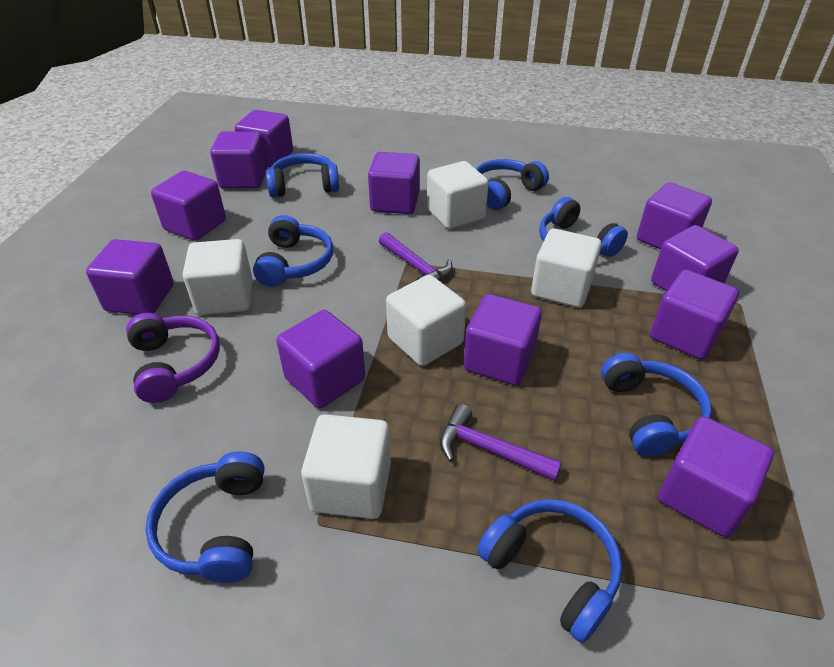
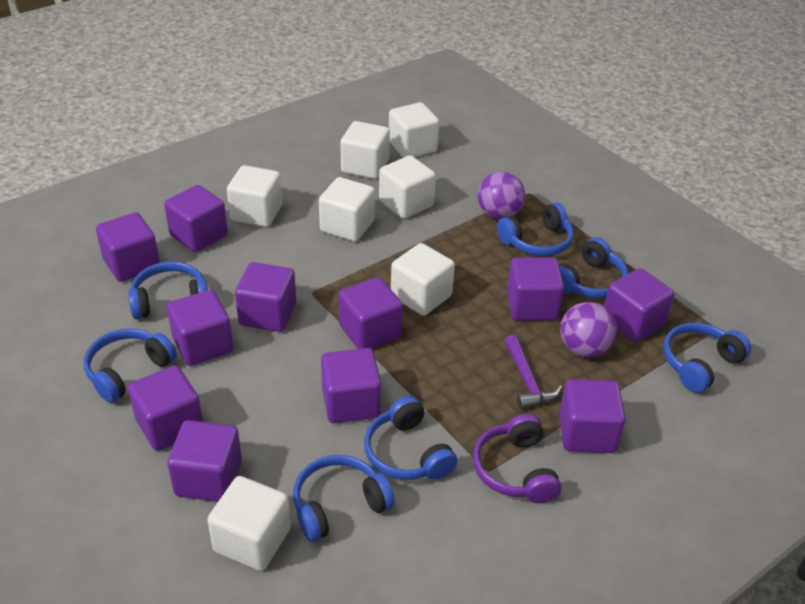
purple ball: none = 0 -> [478,172,525,219] [560,302,617,357] = 2
purple hammer: [379,232,453,282] [440,404,562,481] = 2 -> [504,335,562,409] = 1
white cube: [183,239,252,315] [301,414,391,519] [386,275,466,366] [427,161,489,229] [531,228,602,308] = 5 -> [207,476,291,571] [227,165,282,227] [319,177,375,242] [340,121,390,179] [379,155,436,219] [389,102,439,158] [391,243,455,316] = 7

